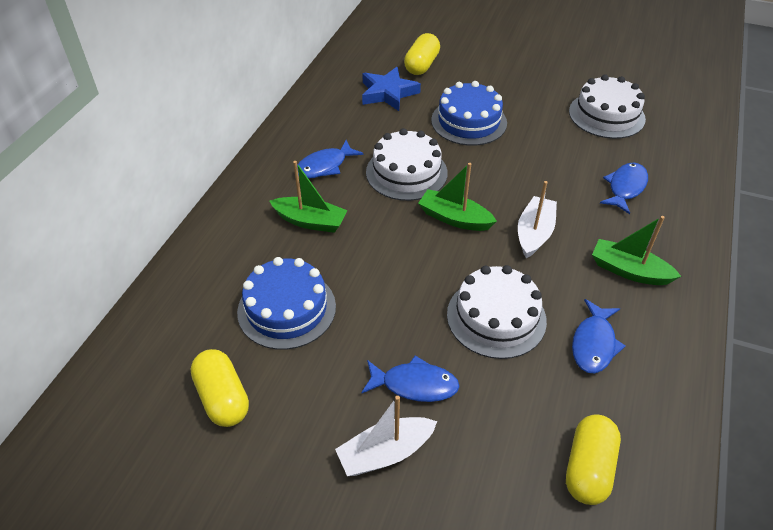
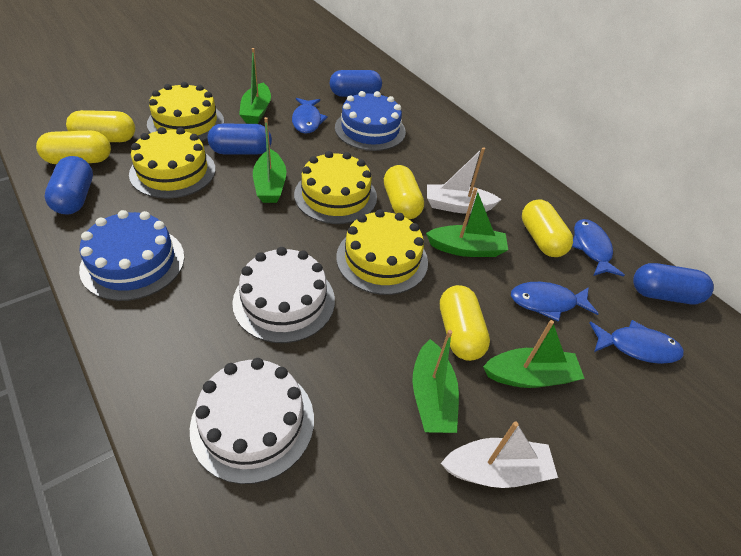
blue capsule: none = 0 -> [44,156,93,215] [208,124,272,155] [330,70,382,97] [633,263,714,304] = 4
blue star: [362,67,421,111] = 1 -> none = 0
green boat: [269,161,348,233] [418,163,497,231] [592,216,681,285] = 3 -> [239,48,271,124] [253,117,286,203] [412,330,459,433] [426,188,508,257] [483,320,585,388] = 5
white cake: [366,128,448,201] [447,265,547,359] [569,74,646,139] = 3 -> [190,358,314,484] [232,247,335,343] = 2
yellow cake: none = 0 -> [129,127,216,199] [147,82,224,141] [294,151,377,224] [336,209,428,295] = 4
yellow capsule: [190,349,249,427] [404,33,440,75] [566,414,621,505] = 3 -> [36,130,111,164] [66,110,135,142] [384,165,424,219] [440,285,490,361] [522,200,573,257] = 5

